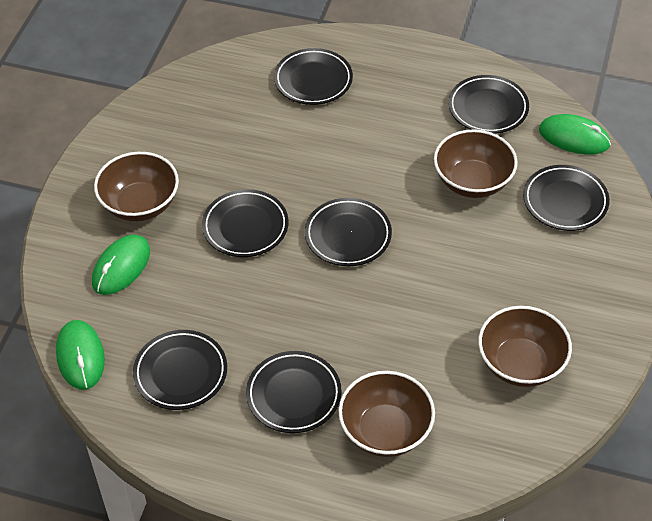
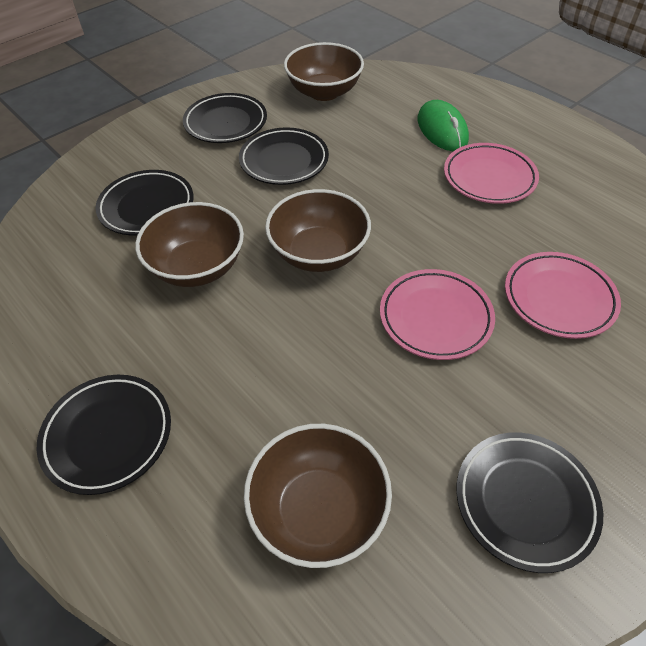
black plate: [133,330,227,410] [202,189,289,257] [246,351,342,433] [274,48,353,105] [305,198,392,266] [448,75,529,134] [523,165,610,231] = 7 -> [36,375,171,495] [95,170,193,236] [183,93,267,143] [239,127,329,185] [456,432,603,573] = 5
green mouse: [56,320,105,390] [92,234,150,295] [539,114,611,155] = 3 -> [417,100,469,151] = 1
pink plate: none = 0 -> [380,269,495,360] [444,143,539,204] [505,252,621,339] = 3

